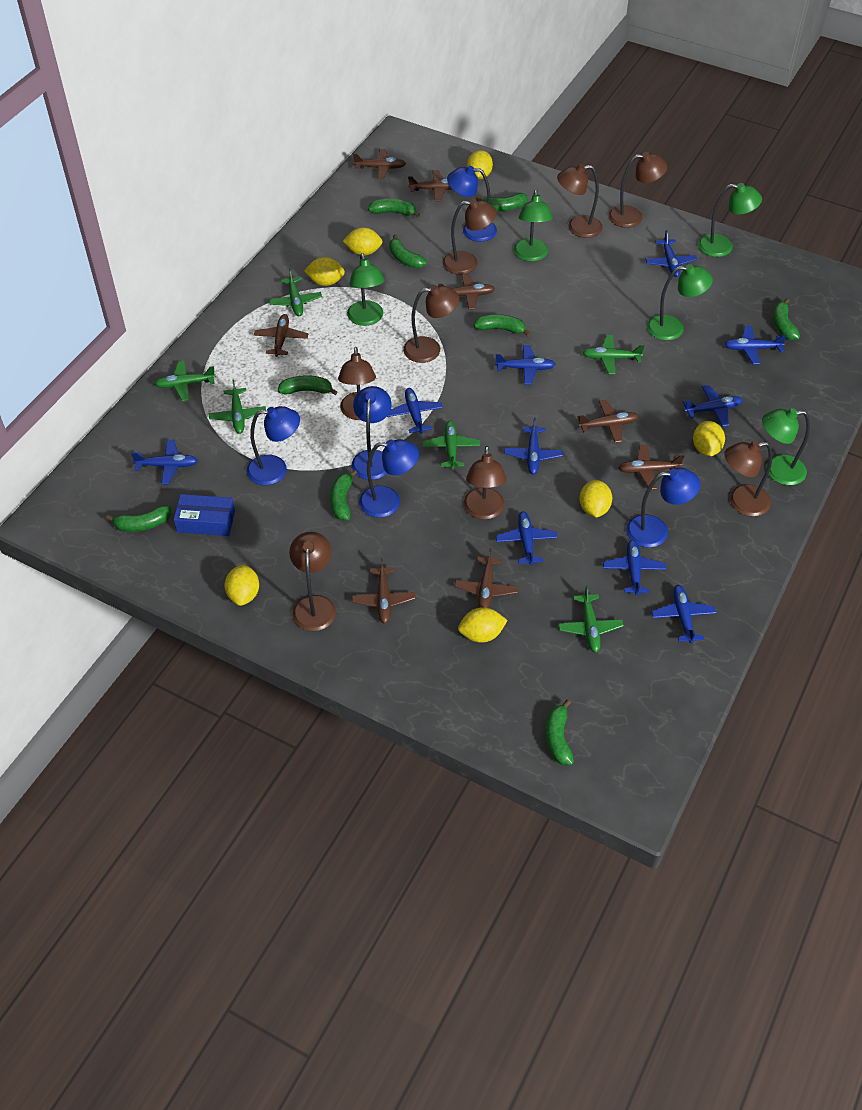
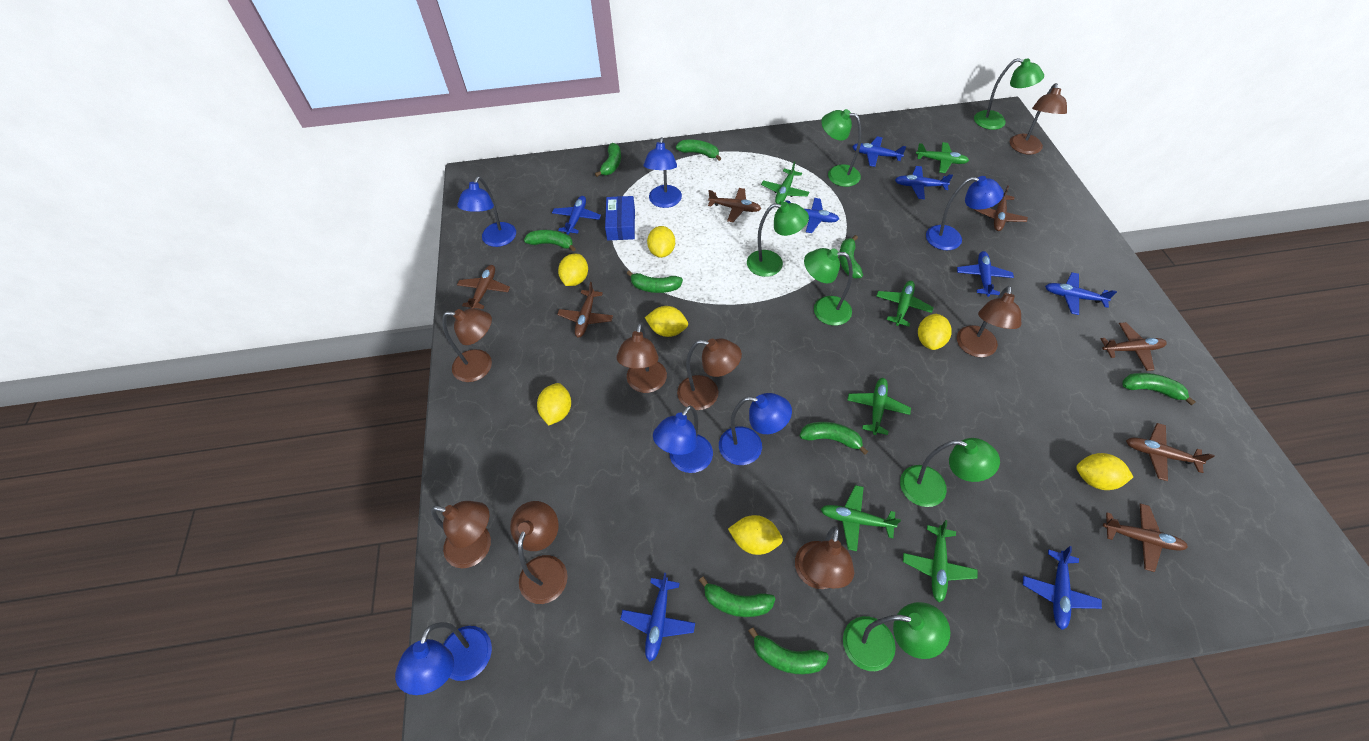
blue lamp: [246,406,300,485] [352,386,391,480] [359,439,419,518] [447,166,497,242] [626,467,700,548] = 5 -> [395,622,492,695] [457,177,516,247] [644,137,682,208] [653,406,713,473] [719,393,792,465] [926,176,1004,250] = 6
blue plane: [131,440,198,485] [387,388,443,434] [495,345,556,385] [496,511,558,566] [504,417,563,474] [603,540,666,596] [645,230,697,277] [651,585,716,644] [683,385,743,427] [724,326,787,365] = 10 -> [552,196,601,235] [620,573,695,662] [786,198,839,233] [852,136,906,167] [895,166,953,199] [957,251,1014,297] [1023,546,1102,630] [1045,272,1117,315] = 8
brown plane: [254,314,308,357] [352,558,416,624] [353,149,406,179] [408,170,453,202] [438,273,495,310] [455,548,518,608] [578,400,639,443] [618,444,684,490] = 8 -> [457,265,510,309] [557,282,613,337] [708,188,761,222] [974,185,1028,231] [1101,322,1167,371] [1103,503,1188,572] [1126,423,1215,481] = 7
green lamp: [347,253,385,326] [514,190,553,262] [647,264,713,341] [698,183,762,257] [762,408,810,485] = 5 -> [747,202,809,277] [804,248,853,326] [821,109,862,187] [843,602,950,671] [900,438,1000,507] [974,58,1044,130] = 6

